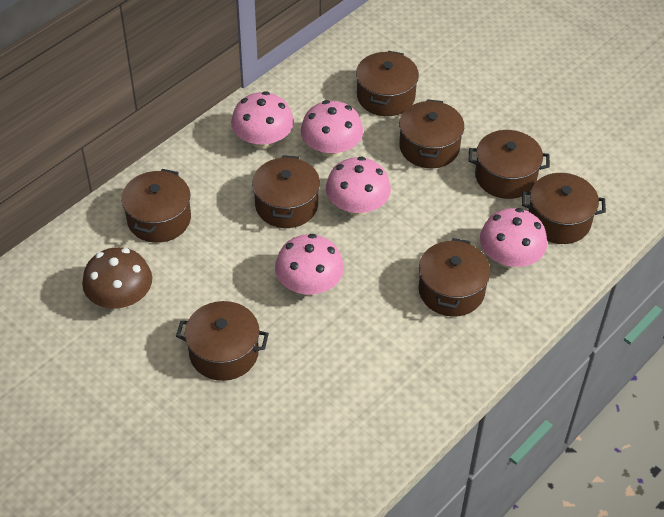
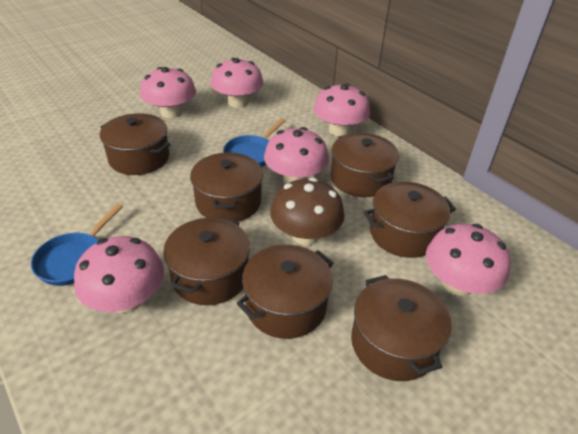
blue pan: none = 0 -> [31,203,123,286] [223,118,286,167] = 2
brown pot: [121,169,191,243] [176,301,269,381] [252,155,320,228] [356,51,419,116] [399,99,464,168] [418,238,491,317] [469,130,550,199] [522,173,606,244] = 8 -> [100,113,171,175] [163,217,250,305] [190,152,263,222] [237,245,334,339] [331,133,399,198] [351,275,452,381] [364,181,456,258] = 7
pink mushroom: [231,91,294,149] [275,234,344,295] [301,100,363,158] [326,156,391,216] [480,208,547,268] = 5 -> [74,236,164,313] [140,67,196,118] [211,58,263,108] [264,127,329,184] [314,83,370,136] [426,224,511,296] = 6

